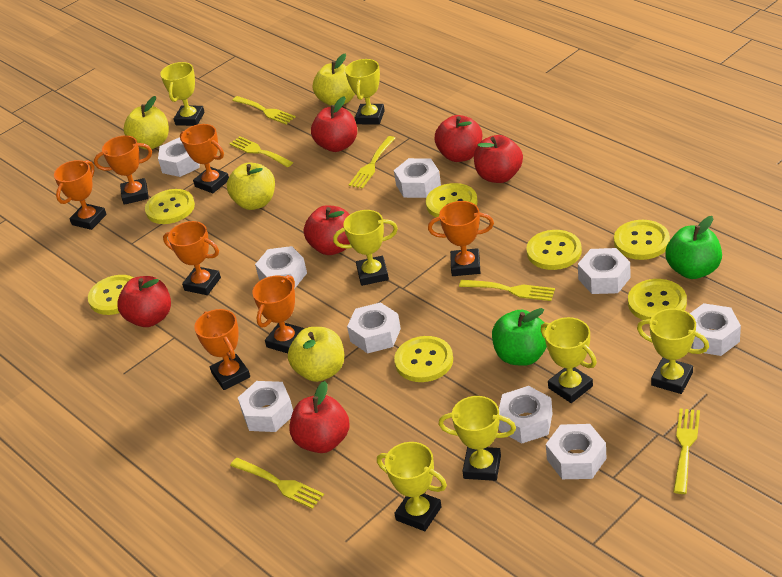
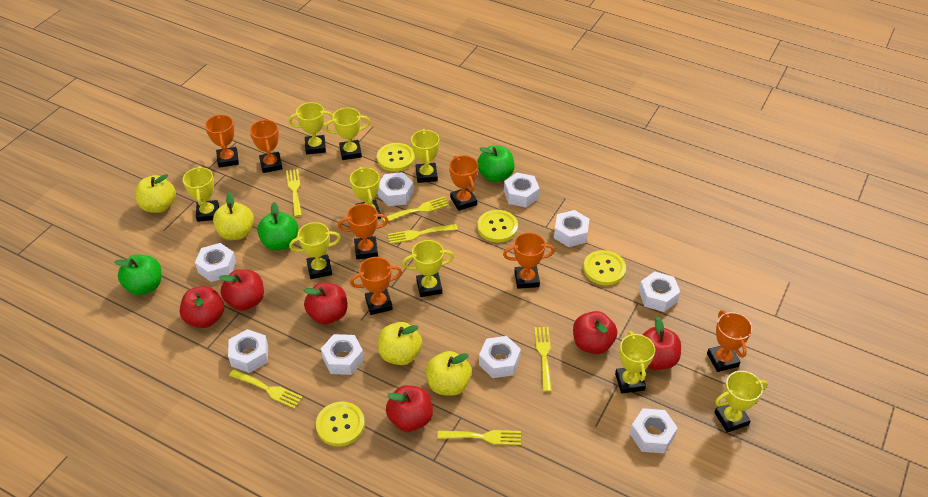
green apple: [492,308,547,366] [665,216,722,279] = 2 -> [114,255,161,295] [257,202,298,250] [477,145,515,182] = 3
yellow button: [88,275,134,315] [145,189,195,224] [394,336,453,382] [426,183,478,217] [526,230,582,270] [614,220,670,260] [628,279,687,320] = 7 -> [316,401,365,446] [377,143,415,172] [477,210,518,243] [583,250,626,285] = 4
yellow trophy: [160,62,205,126] [333,210,398,286] [345,59,385,124] [377,442,447,531] [439,396,516,481] [541,317,597,403] [637,309,709,394] = 7 -> [183,166,219,222] [288,102,333,154] [289,222,341,279] [325,107,370,160] [350,167,381,219] [402,240,454,297] [411,129,439,183] [615,331,655,393] [714,371,768,433] = 9

